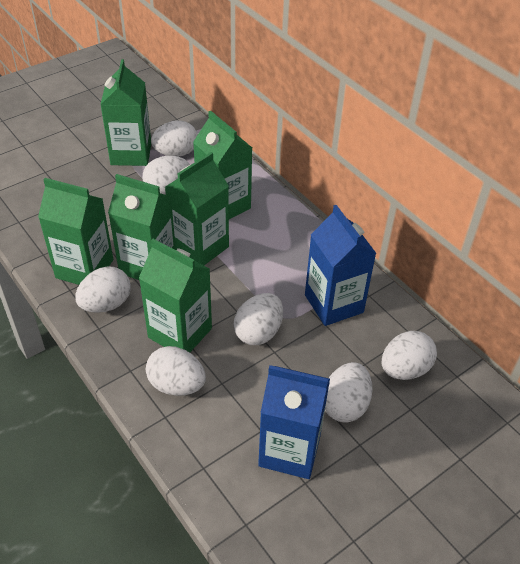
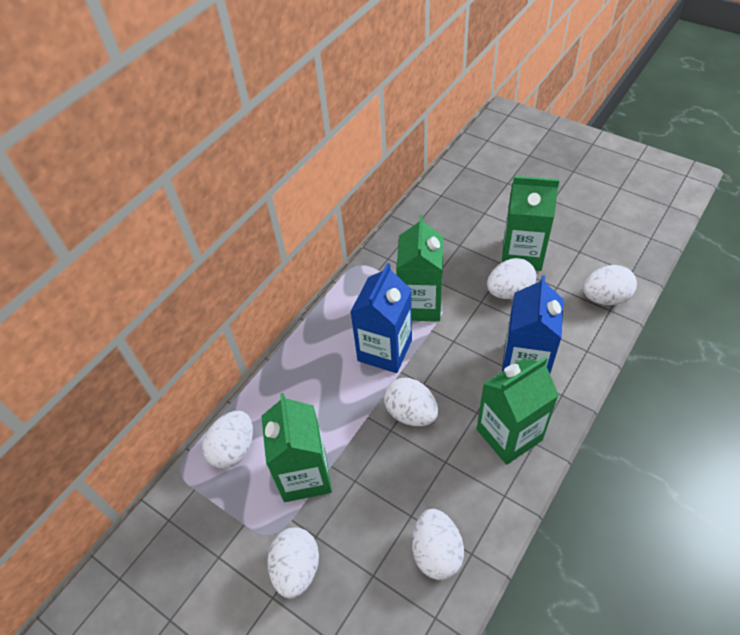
green carton: [38,178,113,285] [100,59,151,166] [108,174,176,280] [139,239,212,352] [165,152,229,265] [193,111,252,219] = 6 -> [261,393,332,502] [396,215,443,322] [477,357,559,465] [502,176,560,271] = 4
white egg: [75,266,131,313] [142,156,190,195] [146,346,206,396] [151,120,197,157] [234,293,283,345] [325,362,373,423] [382,331,437,380] = 7 -> [202,411,253,469] [267,527,319,599] [384,378,438,426] [412,509,464,580] [487,258,536,299] [583,265,637,305] = 6

